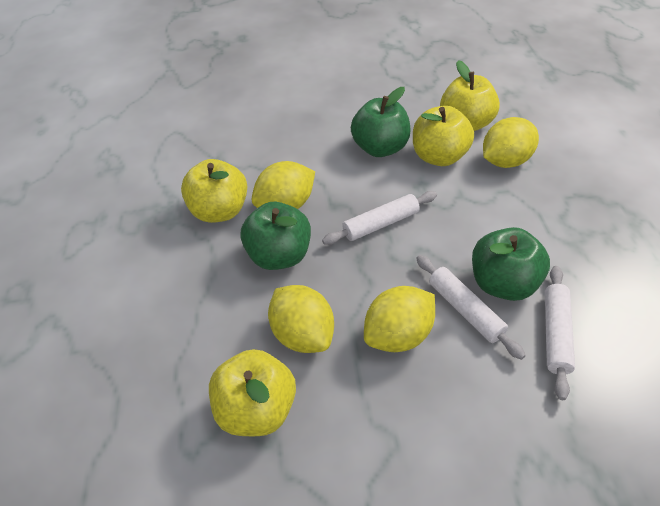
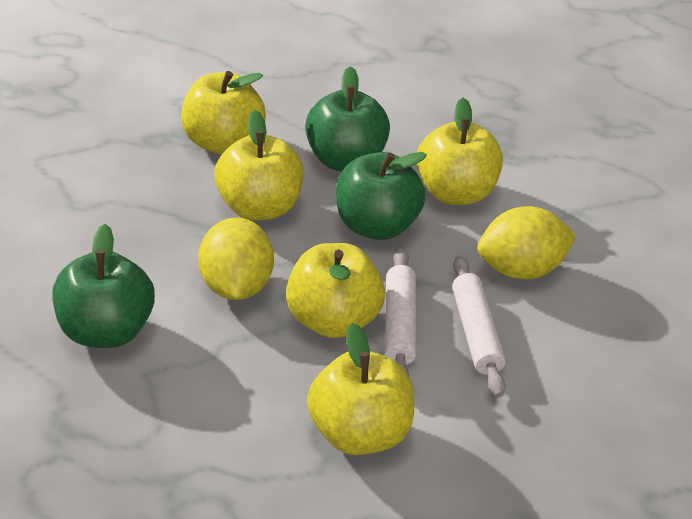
white rolling pin: [322,191,437,245] [416,255,526,360] [545,266,575,400] = 3 -> [385,248,416,376] [452,256,506,397] = 2
yellow apple: [181,159,247,223] [209,349,296,436] [413,106,474,166] [440,60,500,131] = 4 -> [181,71,266,154] [214,110,303,221] [286,243,385,338] [307,323,414,455] [416,98,503,205] = 5
yellow lemon: [251,161,315,209] [268,285,334,353] [364,286,435,352] [483,117,539,168] = 4 -> [198,217,274,300] [477,206,577,279] = 2

